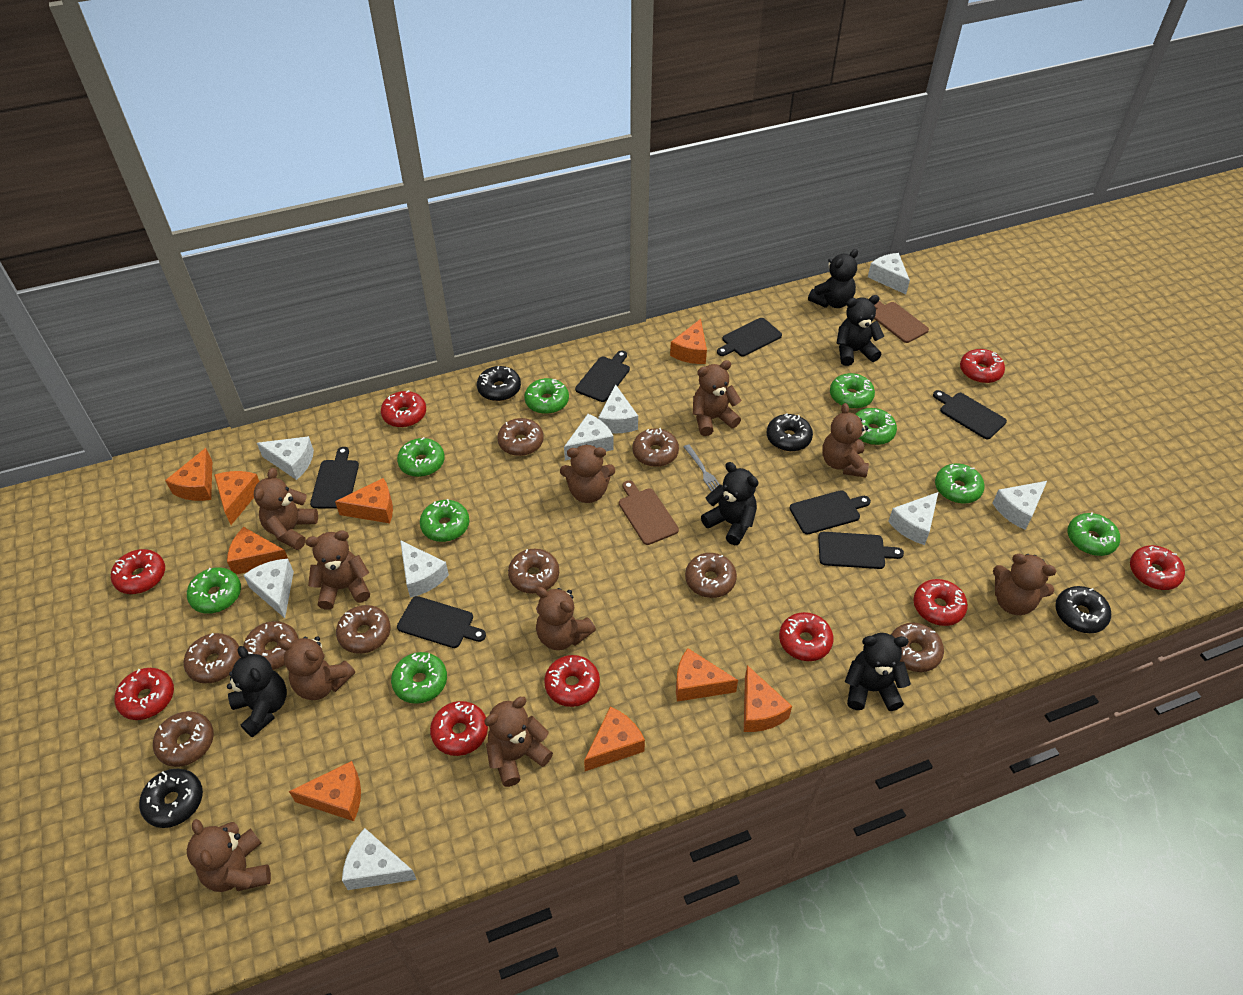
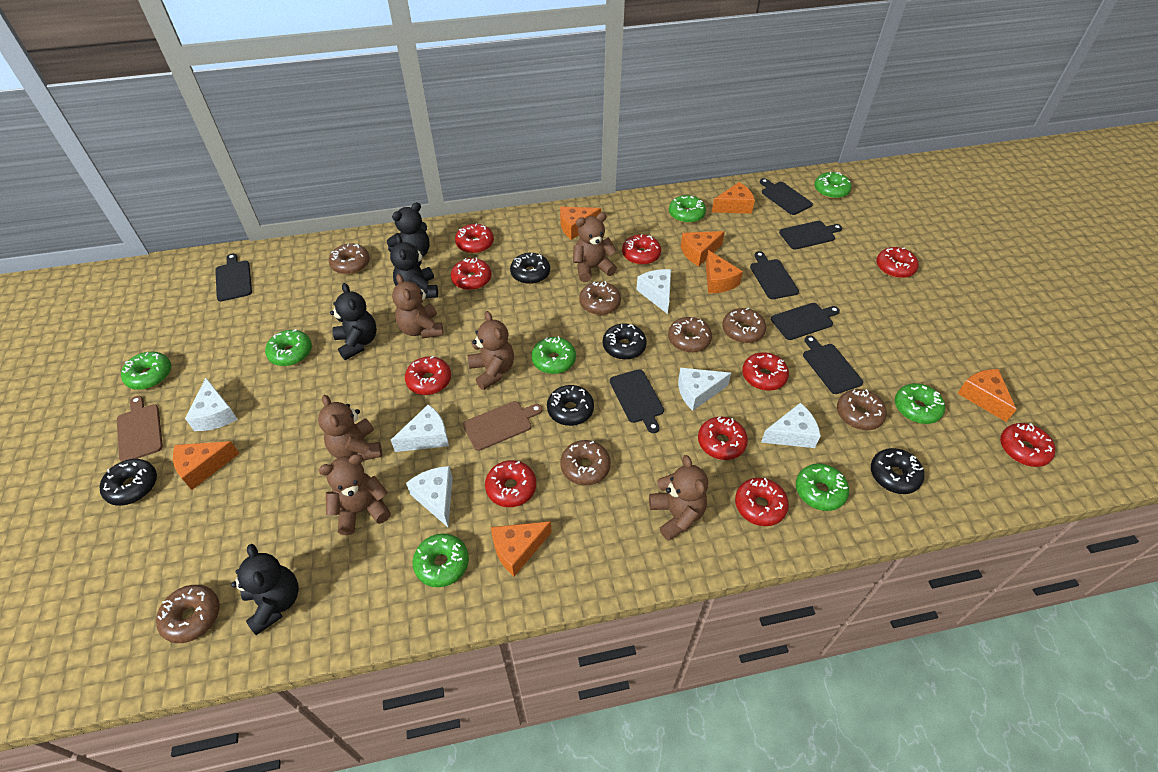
black donut: [139,769,203,828] [477,366,521,401] [766,413,813,451] [1055,586,1111,633] = 4 -> [99,459,157,506] [510,253,550,284] [547,385,594,426] [603,324,647,360] [871,448,924,494] = 5
black teddy bear: [227,646,287,738] [701,462,759,545] [808,249,858,308] [837,295,884,366] [845,633,911,711] = 5 -> [231,544,299,635] [330,283,377,360] [387,202,430,257] [390,235,438,298] = 4
brown donut: [153,711,214,767] [184,633,240,684] [243,621,298,670] [336,605,391,654] [497,418,544,456] [508,549,559,594] [633,428,679,467] [685,553,737,598] [891,623,944,672] = 9 -> [156,585,220,643] [329,244,370,275] [560,440,611,485] [579,281,621,315] [668,317,712,353] [722,307,766,343] [837,389,887,430] = 7
brown teddy bear: [187,819,271,892] [254,468,318,550] [278,636,355,700] [306,530,370,610] [484,697,553,787] [536,587,596,650] [560,444,615,503] [693,360,742,436] [822,403,869,478] [993,554,1056,615] = 10 -> [318,395,382,461] [319,454,391,535] [392,274,443,338] [468,311,514,390] [573,213,617,282] [649,455,708,541] = 6
green donut: [187,567,241,614] [391,652,447,704] [397,437,445,477] [420,499,469,542] [524,378,569,414] [830,373,875,409] [855,408,897,445] [935,463,985,504] [1067,512,1120,556] = 9 -> [121,352,171,390] [265,329,312,366] [413,534,469,587] [531,336,576,374] [669,195,706,223] [796,464,849,511] [814,172,852,199] [895,383,945,424] = 8
grey fork: [684,444,719,492] = 1 -> none = 0
orange cheese: [165,448,212,501] [215,471,259,525] [227,527,290,575] [289,761,361,821] [335,478,393,523] [584,707,645,771] [670,319,707,364] [676,648,738,702] [744,665,792,732] = 9 -> [173,441,239,490] [491,521,552,576] [560,207,601,240] [681,231,725,266] [706,250,743,293] [712,182,755,214] [957,369,1017,422] = 7
red donut: [111,549,165,594] [114,668,174,720] [381,390,426,427] [430,701,488,756] [544,655,600,707] [779,612,833,661] [913,579,968,626] [960,349,1005,383] [1130,545,1185,590] = 9 -> [405,356,451,395] [451,258,491,290] [455,224,494,254] [485,460,536,507] [622,234,661,265] [698,417,748,460] [735,478,789,526] [742,352,789,391] [876,247,919,278] [1000,423,1056,467] = 10
white cheese: [243,559,294,618] [257,436,314,480] [342,828,417,890] [400,540,449,598] [564,414,614,461] [598,384,638,434] [868,253,910,294] [888,492,938,545] [993,481,1047,530] = 9 -> [185,378,238,431] [391,404,449,452] [406,466,453,527] [636,269,671,314] [678,367,731,411] [761,403,821,448] = 6

